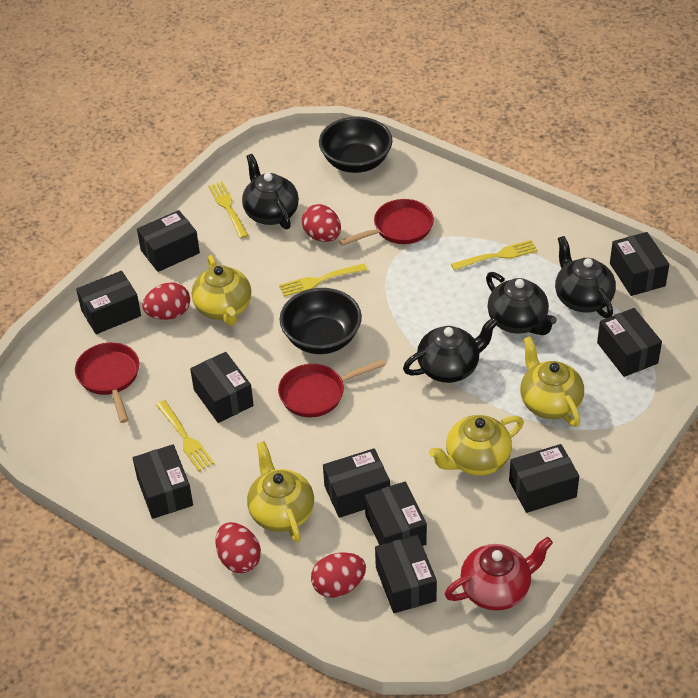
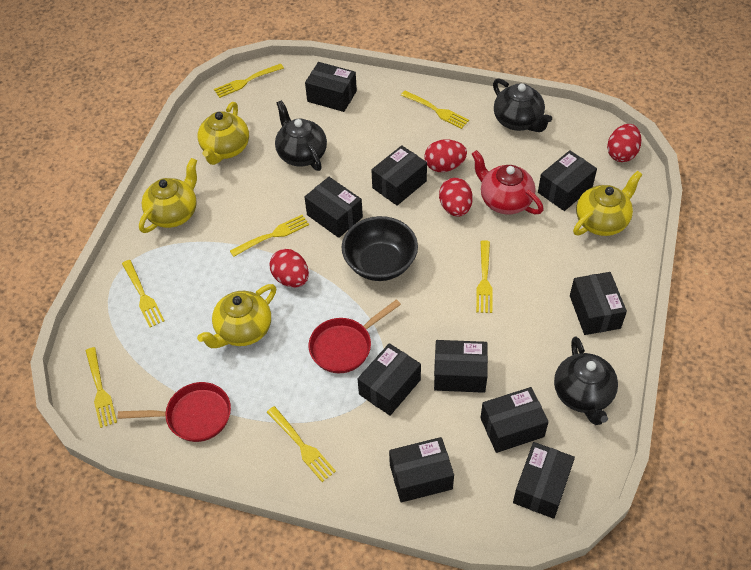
black bowl: [279,288,362,354] [319,116,393,173] = 2 -> [342,216,418,281] = 1
black teapot: [242,154,299,229] [403,318,498,383] [486,272,557,335] [555,236,616,318] = 4 -> [275,100,327,171] [493,79,552,132] [554,337,618,425] = 3
red pan: [75,342,139,423] [278,359,386,417] [339,199,434,246] = 3 -> [118,382,231,442] [309,299,401,373] = 2
yellow fork: [156,400,214,471] [208,182,249,239] [279,263,367,297] [451,240,538,271] = 4 -> [85,347,117,428] [122,260,165,328] [214,63,284,98] [230,215,309,257] [267,406,336,482] [401,91,469,129] [476,240,493,313] = 7

